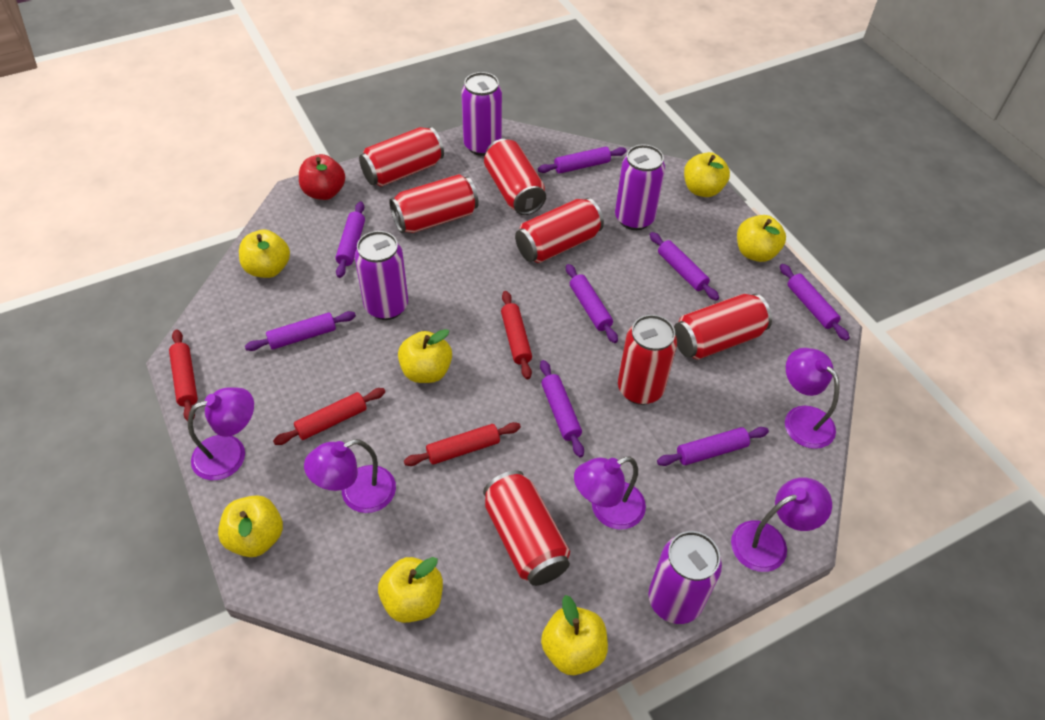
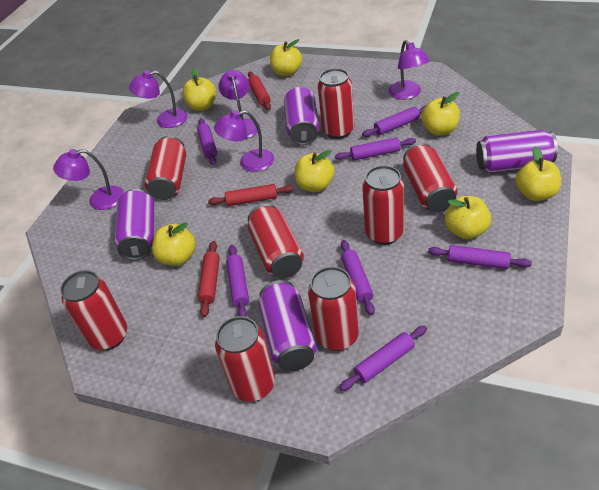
purple rolling pin: [245,311,356,351] [335,202,365,278] [538,147,627,174] [540,360,584,457] [566,264,618,343] [650,232,719,301] [657,427,769,466] [780,264,850,341] = 8 -> [197,118,217,165] [226,245,249,317] [335,137,416,160] [339,325,427,391] [341,240,375,315] [362,105,426,137] [428,245,532,269] = 7
red apple: [299,154,345,200] = 1 -> none = 0
red can: [359,127,444,187] [389,174,479,233] [483,470,570,586] [484,139,546,215] [515,198,604,263] [618,315,677,405] [674,294,772,359] = 7 -> [60,270,127,350] [145,136,186,200] [215,316,275,402] [248,204,304,278] [308,266,359,351] [318,68,354,139] [362,165,404,245] [403,143,458,212] = 8
red rolling pin: [169,329,198,421] [273,388,385,445] [404,422,521,466] [501,291,532,379] = 4 -> [198,241,220,317] [208,184,294,206] [248,72,271,110] = 3

